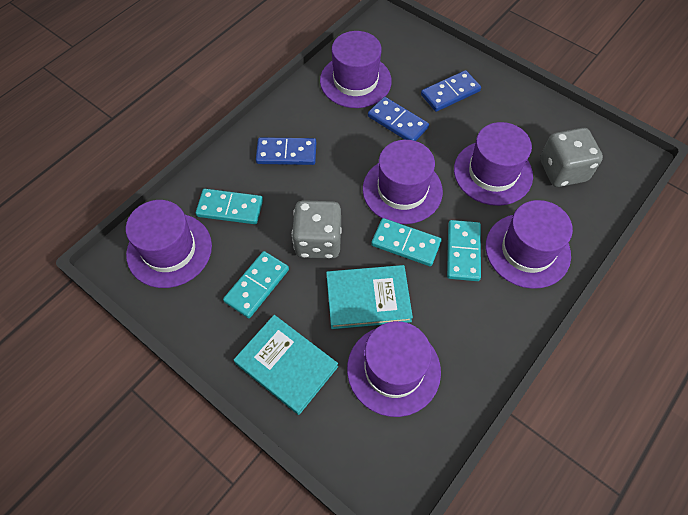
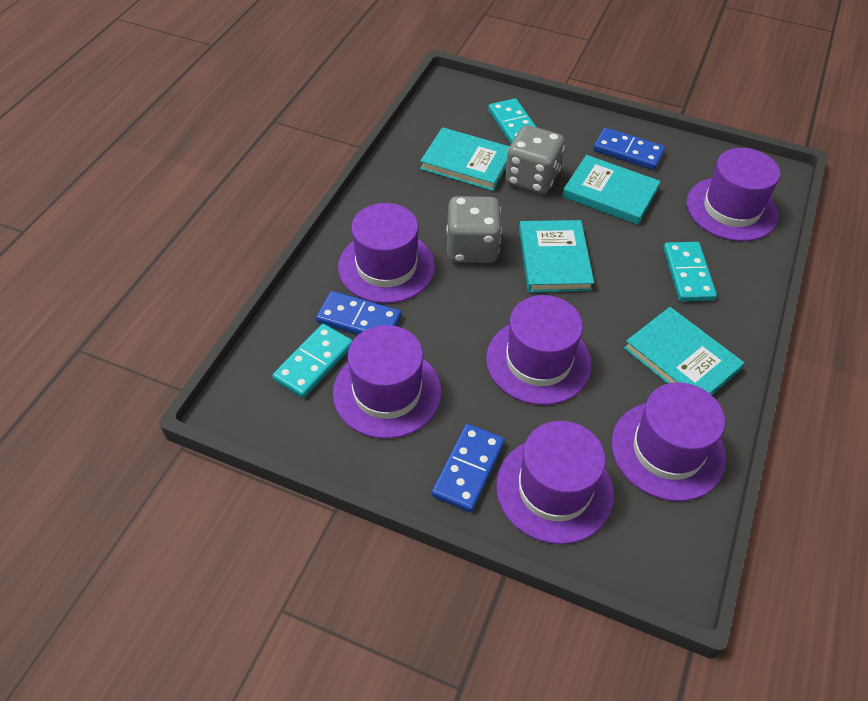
turquoise book: [234,315,338,415] [326,265,413,329] = 2 -> [420,127,510,191] [519,220,594,292] [562,155,661,225] [624,307,744,395] = 4
turquoise domino: [196,189,263,224] [223,251,289,318] [371,218,442,266] [447,220,481,281] = 4 -> [272,324,353,398] [488,98,536,144] [663,242,717,302] = 3

